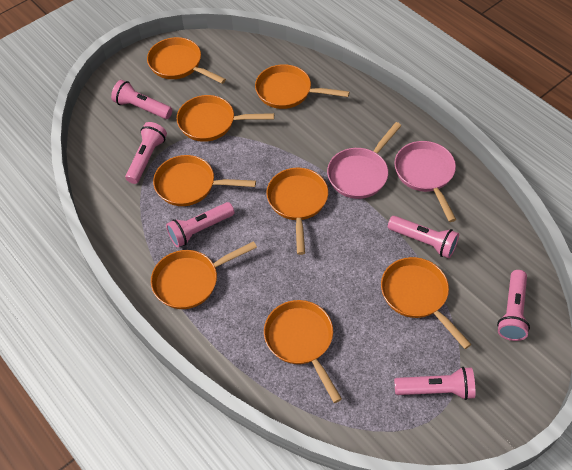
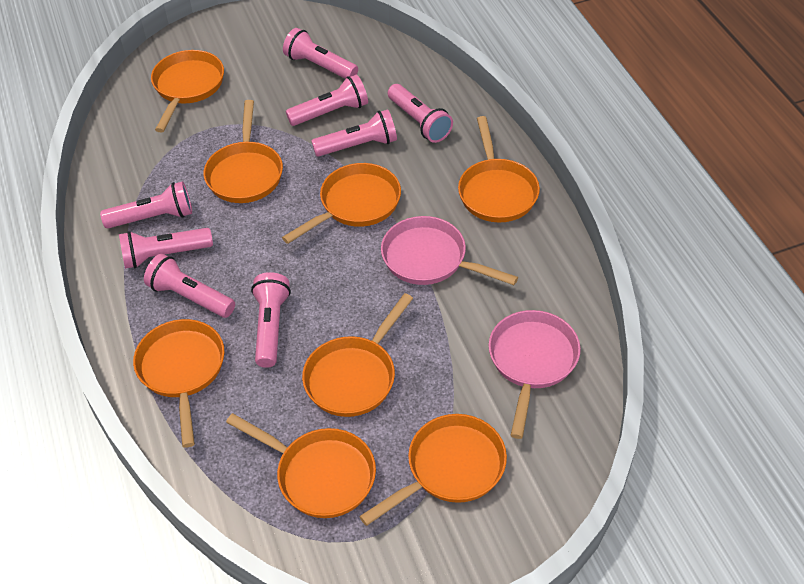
pink flashlight: [111,80,172,119] [125,122,167,184] [166,202,235,248] [388,216,459,258] [394,367,475,400] [497,270,530,341] = 6 -> [100,181,192,228] [119,228,213,269] [144,254,235,318] [251,272,291,368] [283,28,358,79] [286,74,368,126] [312,110,397,157] [388,84,453,143] = 8

